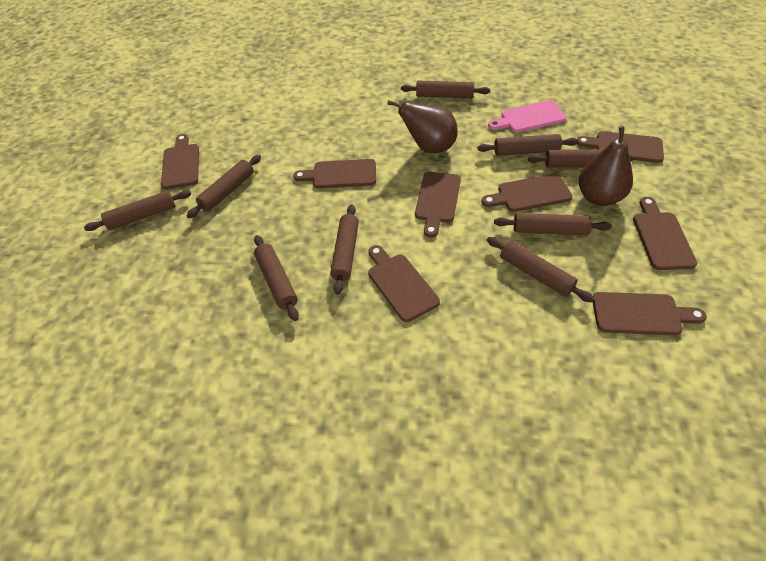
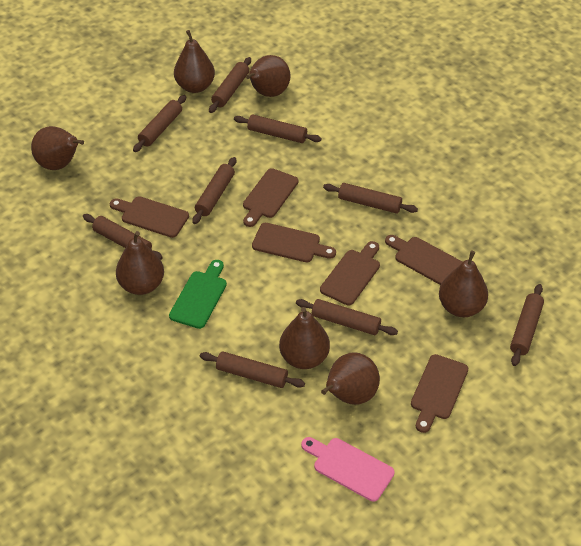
brown cutting board: [161,134,199,189] [293,159,376,188] [368,245,440,322] [415,172,461,238] [482,174,572,212] [577,131,664,163] [592,292,707,335] [633,197,697,270] = 8 -> [110,196,189,238] [243,168,298,227] [252,223,336,262] [320,241,380,305] [385,235,462,285] [411,354,468,433] = 6
brown pear: [387,100,458,153] [578,126,633,206] = 2 -> [31,126,84,170] [116,231,164,295] [174,30,215,93] [246,55,290,97] [279,307,330,369] [321,352,380,405] [439,251,488,317] = 7
green cutting board: none = 0 -> [169,260,227,329] = 1

